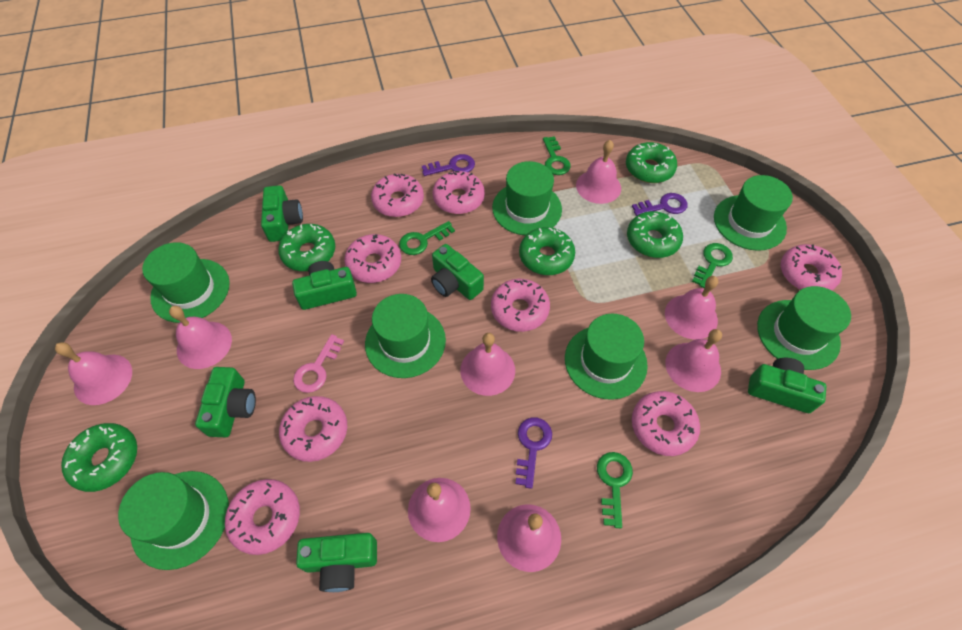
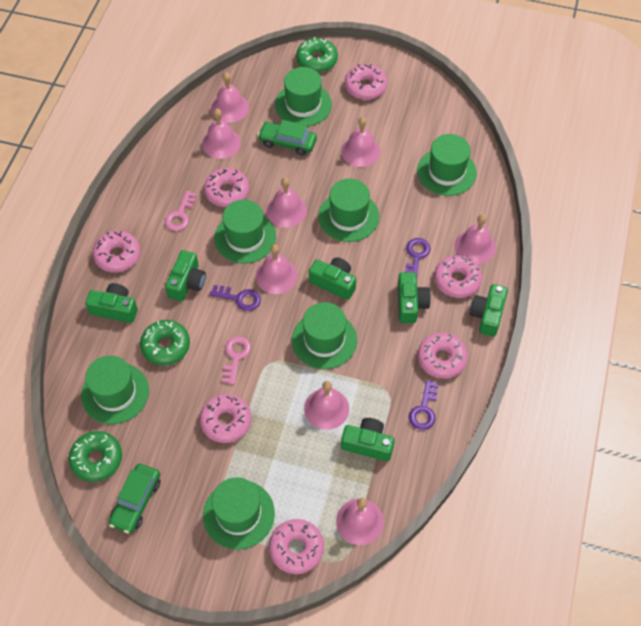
green car: none = 0 -> [109,464,160,533] [258,120,317,156] = 2
green donut: [61,423,137,492] [278,224,335,271] [519,227,575,275] [626,142,677,183] [627,211,683,258] = 5 -> [69,431,122,482] [140,320,190,366] [296,37,338,73] = 3
green key: [399,221,455,255] [543,136,571,175] [597,452,633,528] [692,243,733,288] = 4 -> none = 0
pink donut: [225,479,300,555] [279,396,347,462] [344,234,401,283] [371,174,424,217] [433,171,485,214] [491,279,550,332] [632,391,700,456] [781,244,842,290] = 8 -> [93,231,140,272] [200,394,252,443] [204,168,249,207] [269,519,324,574] [345,64,387,100] [418,332,468,379] [434,255,482,298] = 7
pink key: [293,334,344,393] = 1 -> [165,191,197,231] [222,336,251,385] = 2

